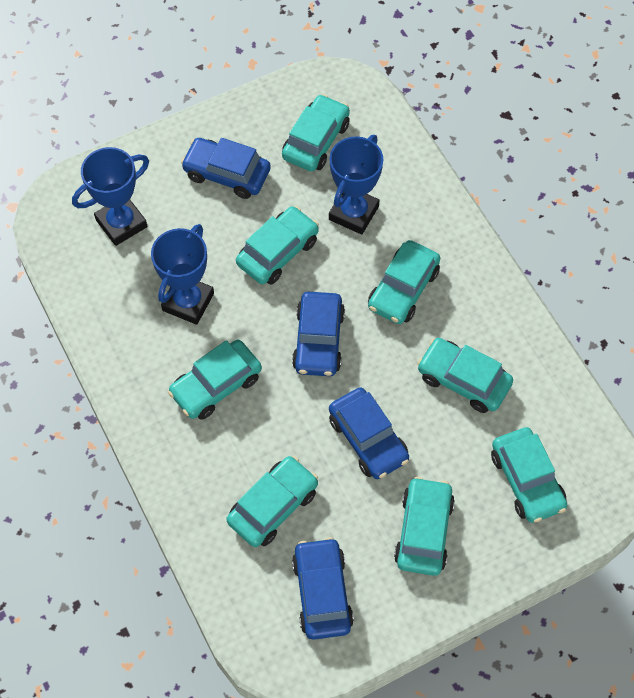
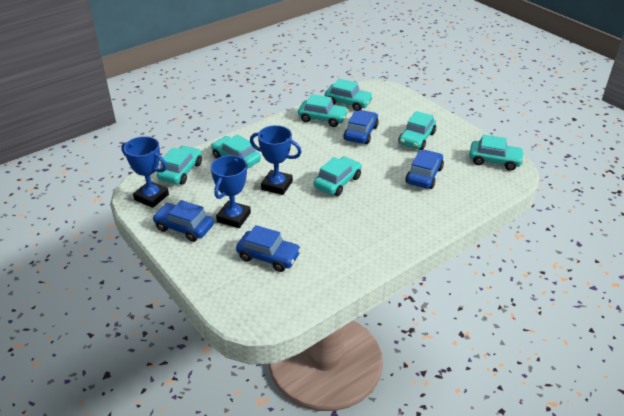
turquoise car: [168,340,262,420] [226,456,318,547] [236,206,319,284] [282,94,350,171] [368,240,440,324] [394,477,455,576] [417,338,513,413] [491,427,567,523] = 8 -> [157,146,202,185] [211,135,261,169] [298,94,348,127] [314,156,362,196] [324,79,373,111] [398,111,436,150] [469,134,524,171] = 7

